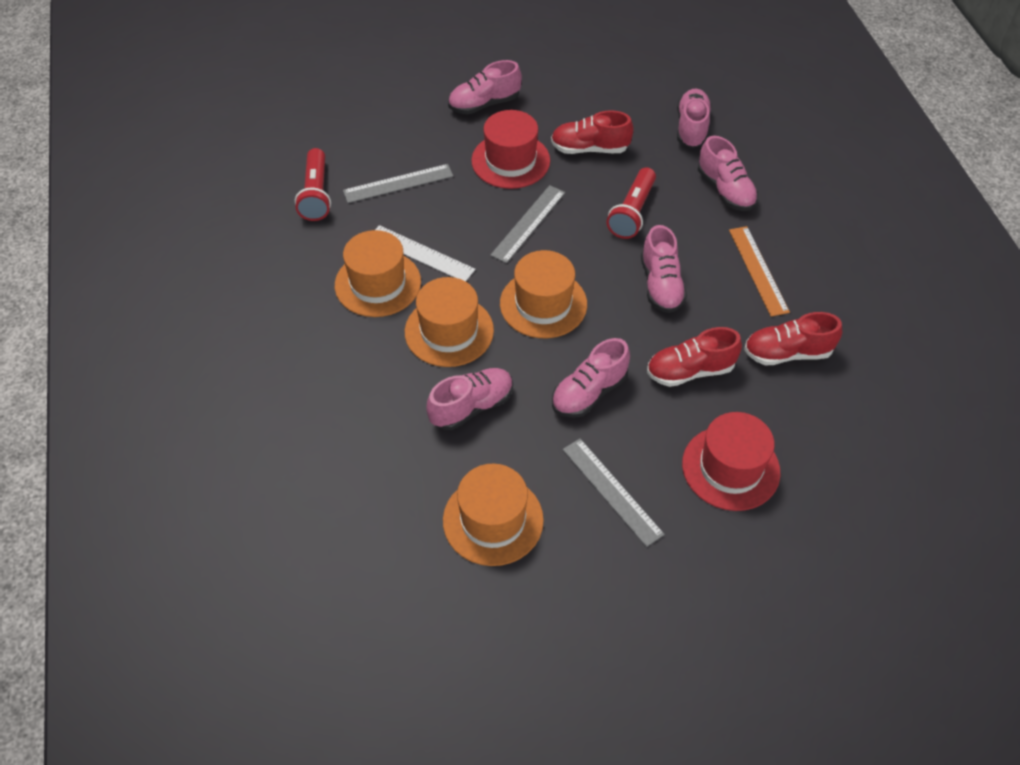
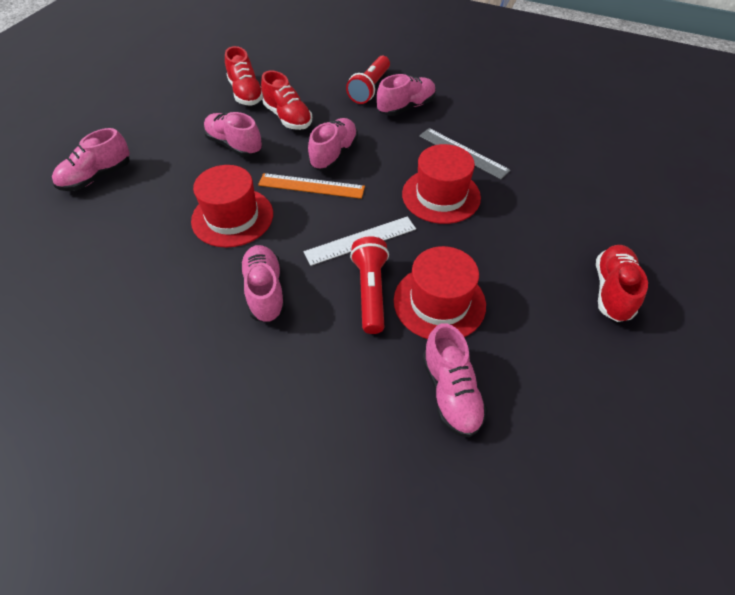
grey ruler: [343,164,453,203] [490,185,565,263] [563,439,665,547] = 3 -> [419,128,511,179] = 1
orange hat: [335,230,421,317] [405,277,494,367] [443,464,544,566] [500,250,587,338] = 4 -> none = 0
red hat: [471,110,550,189] [682,412,780,511] = 2 -> [191,165,273,248] [394,246,486,339] [402,144,481,224] = 3

